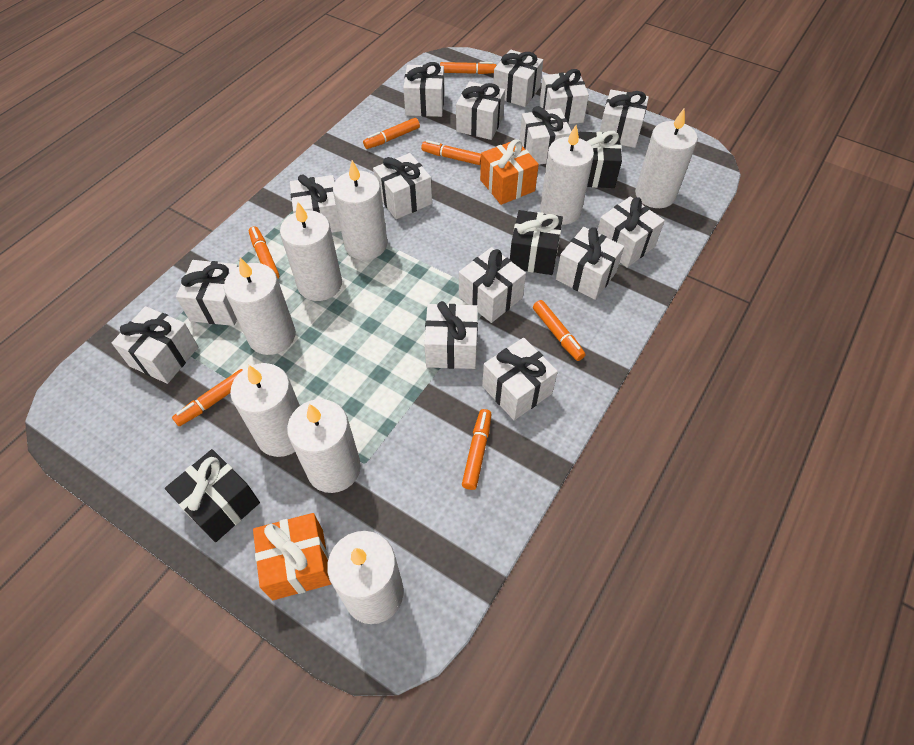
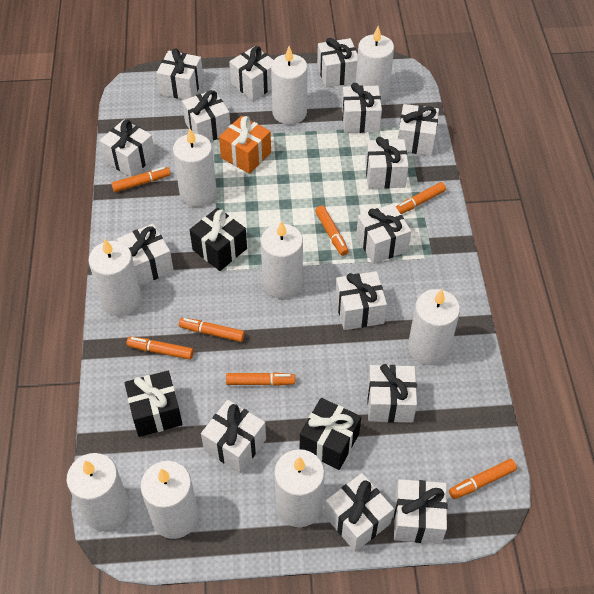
orange gift: [253,513,331,600] [480,139,539,205] = 2 -> [219,116,271,174] = 1
white candle: [224,258,295,355] [230,363,300,457] [280,202,342,301] [287,399,361,493] [327,531,404,624] [333,160,388,260] [540,125,594,225] [635,109,698,208] = 8 -> [67,453,130,531] [88,239,142,316] [141,461,199,539] [173,128,217,207] [261,221,303,299] [271,46,308,125] [274,449,325,527] [356,26,394,103] [408,289,460,365] = 9

